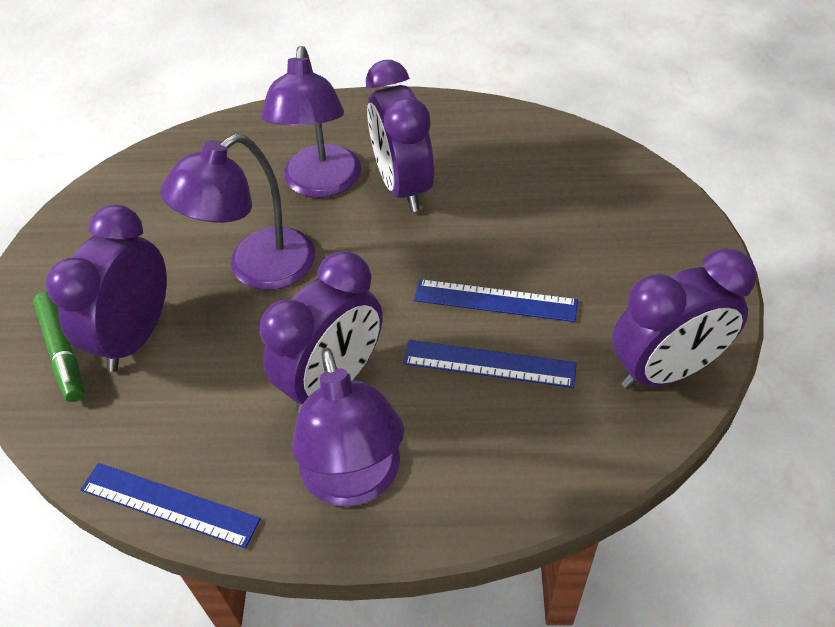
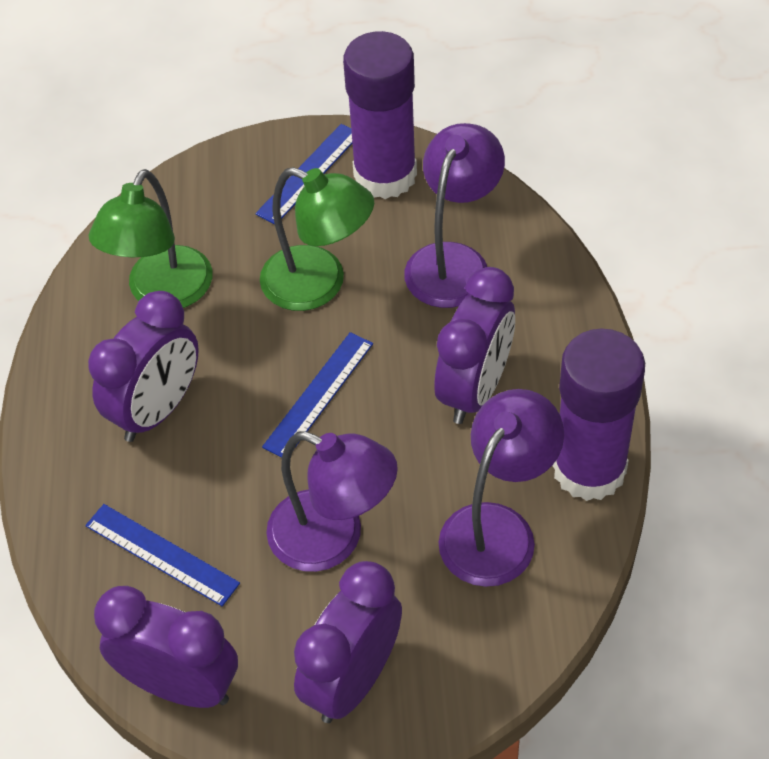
green lamp: none = 0 -> [89,169,212,308] [260,167,374,311] = 2
green marker: [33,292,84,402] = 1 -> none = 0
purple glue stick: none = 0 -> [343,31,417,199] [553,328,645,501] = 2

